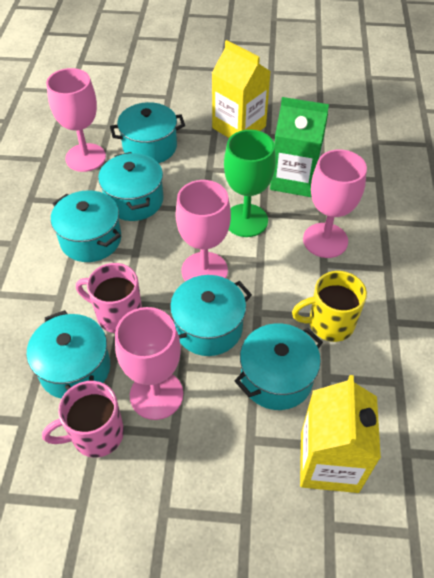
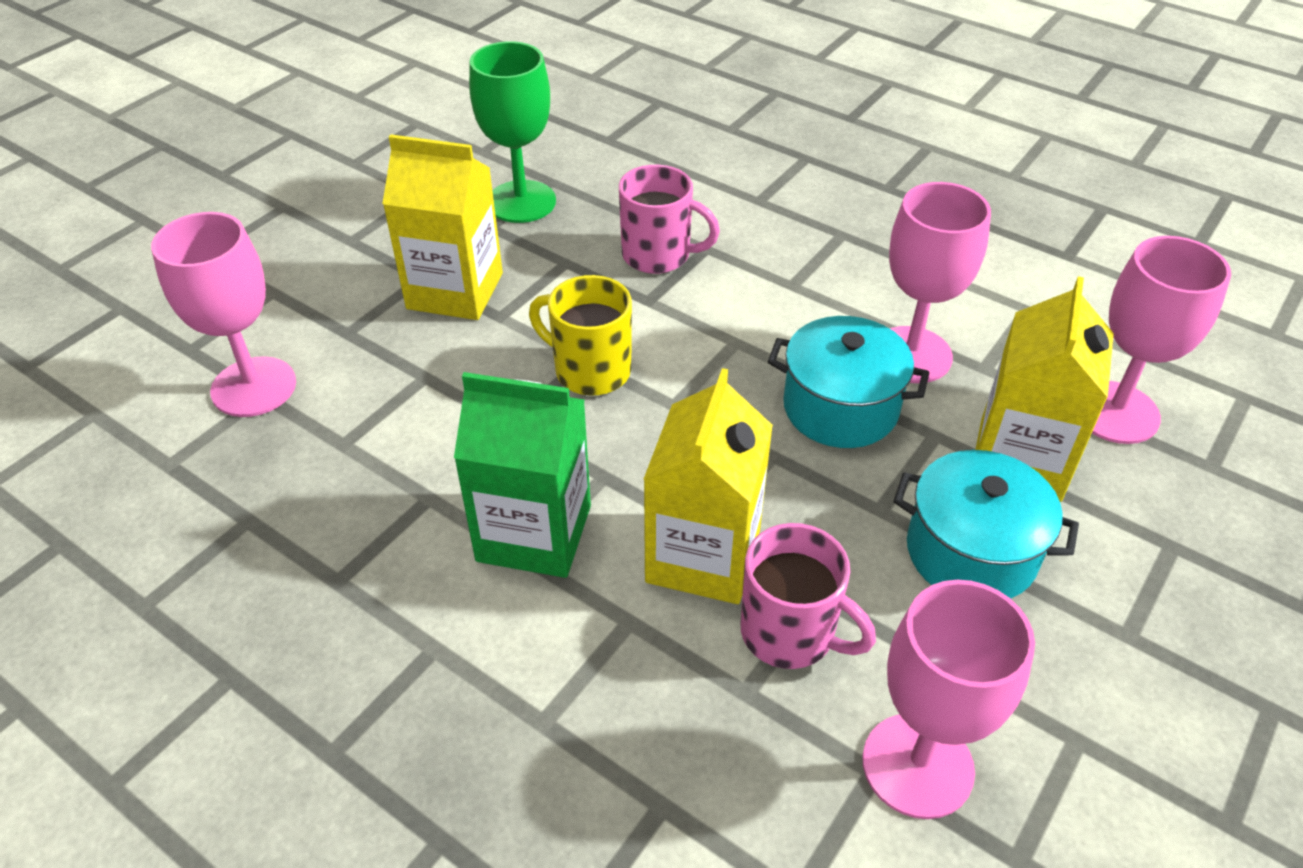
turquoise pot: [27,310,110,399] [51,190,121,262] [98,152,163,221] [110,102,185,163] [170,275,252,356] [235,323,323,410] = 6 -> [768,316,929,448] [894,450,1079,598] = 2
yellow carton: [212,40,271,138] [300,375,381,493] = 2 -> [382,134,503,320] [643,368,773,604] [975,276,1114,502] = 3

